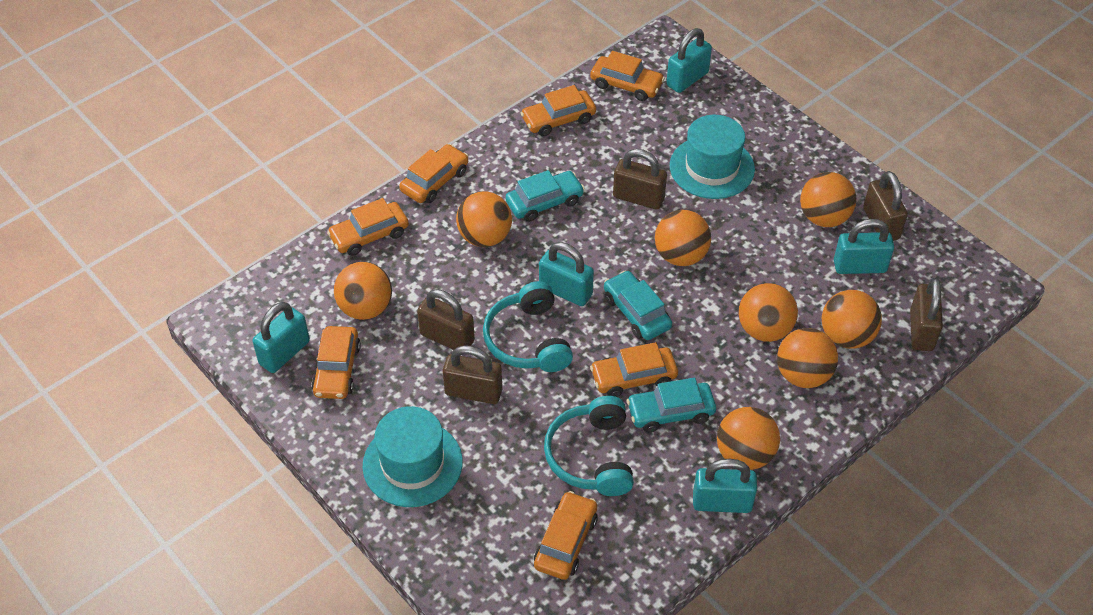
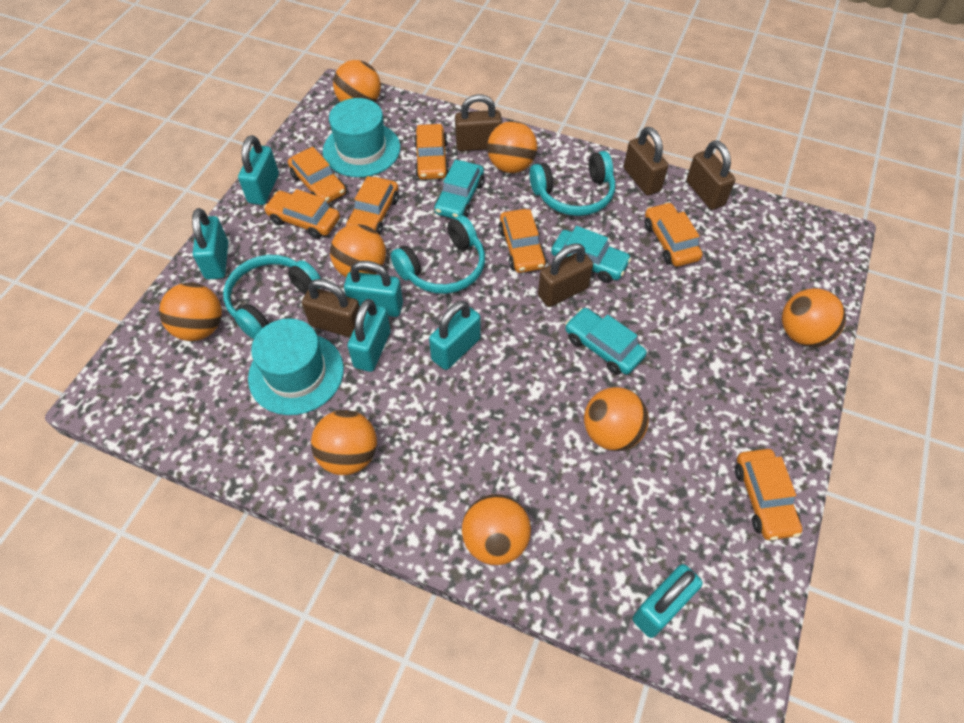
turquoise headphones: [483,281,573,372] [544,396,634,496] = 2 -> [223,255,321,339] [391,215,485,294] [530,151,615,216] = 3
turquoise padlock: [253,302,310,373] [539,242,594,306] [666,28,712,93] [693,459,757,513] [834,219,894,274] = 5 -> [192,208,228,280] [238,135,279,205] [344,261,403,317] [347,299,391,372] [429,301,481,370] [633,564,703,638] = 6

